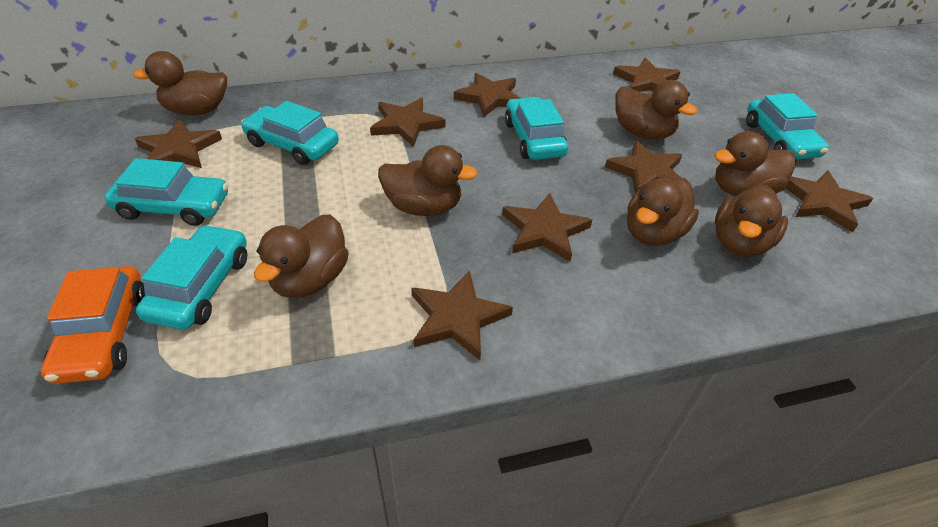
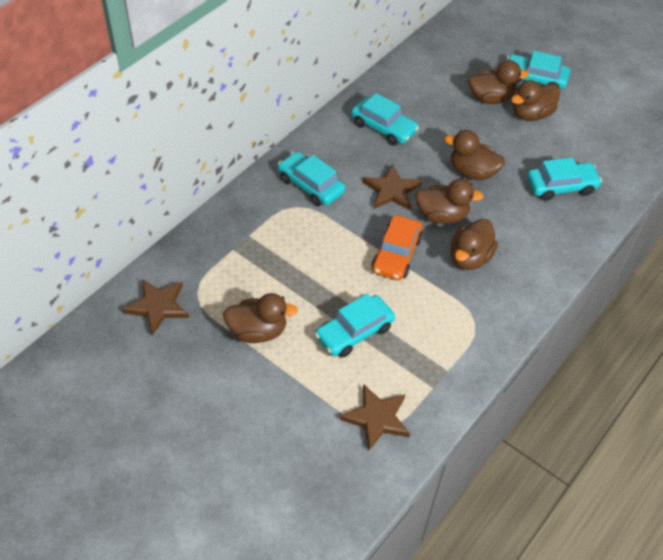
brown duck: [133,51,227,115] [254,214,349,298] [378,145,478,216] [615,80,697,140] [627,177,699,246] [714,131,796,196] [715,185,788,257] = 7 -> [223,293,298,343] [415,179,484,224] [444,130,505,180] [451,219,498,270] [468,60,529,104] [511,80,560,121] = 6
brown star: [135,119,222,168] [370,98,446,147] [411,271,513,360] [454,73,521,117] [502,194,592,262] [605,140,682,193] [613,57,681,92] [786,170,873,232] = 8 -> [123,279,189,335] [340,384,410,451] [363,164,422,211] = 3

